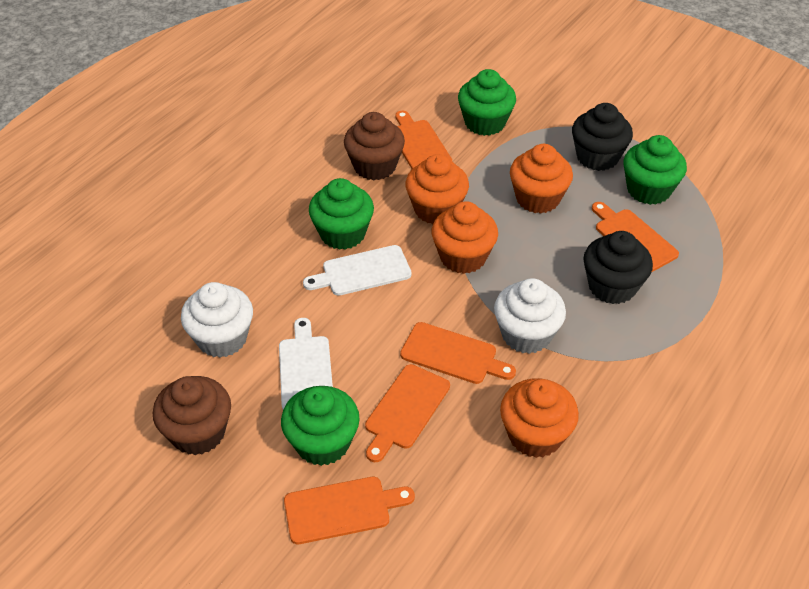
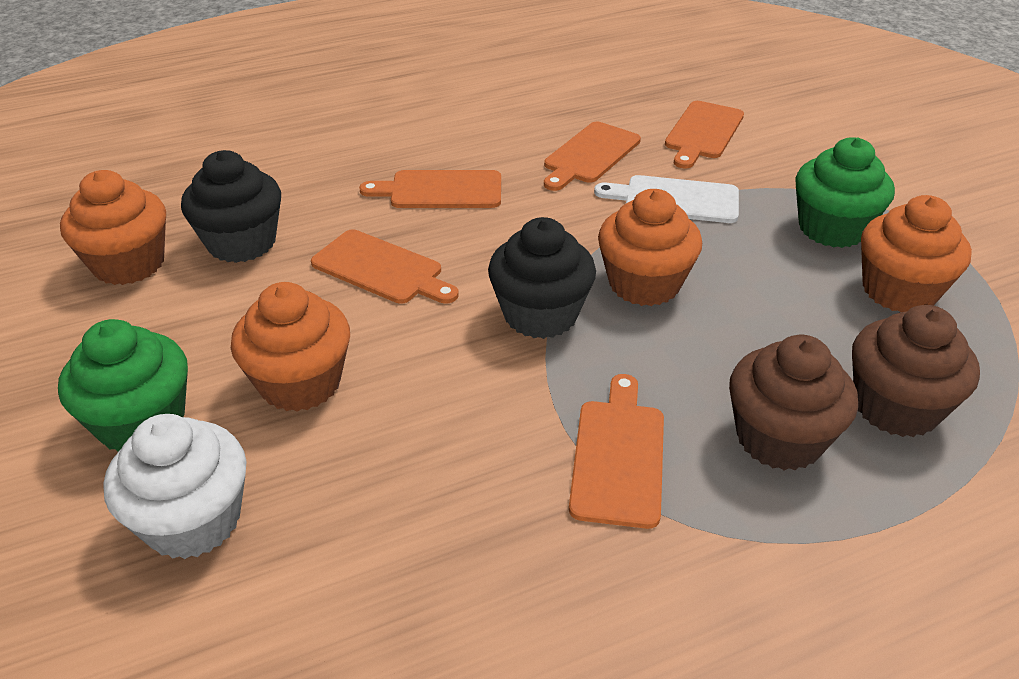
green cupcake: [281,386,360,466] [309,178,374,250] [458,69,516,136] [623,135,687,205] = 4 -> [58,319,188,452] [795,137,895,248] = 2
white cupcake: [181,282,253,358] [494,278,566,354] = 2 -> [104,414,247,559] = 1
white cutting board: [279,318,333,409] [303,245,412,296] = 2 -> [594,175,739,223] = 1

